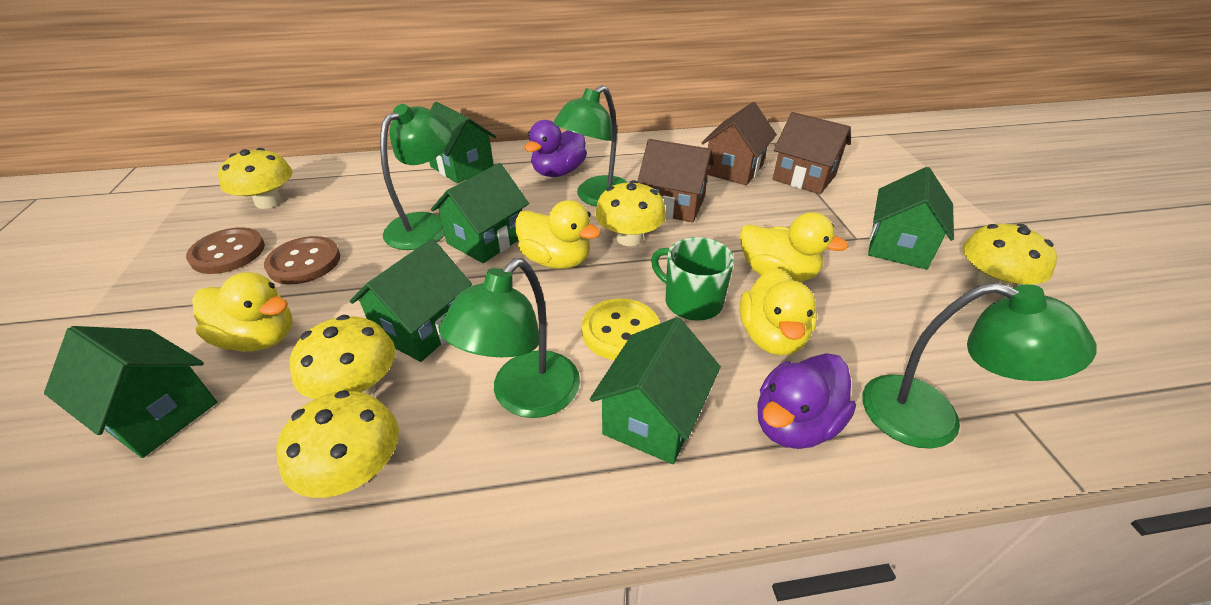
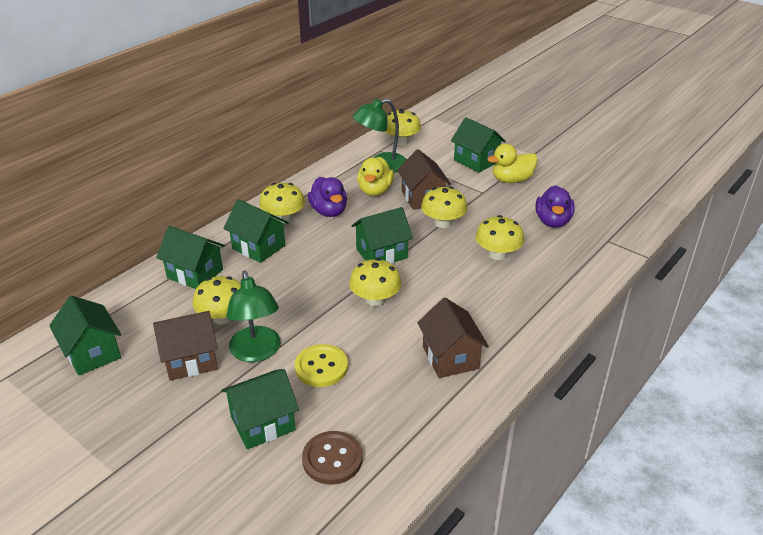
brown button: [186,227,265,274] [264,236,340,284] = 2 -> [302,431,362,485] = 1
green lamp: [380,104,452,250] [439,258,580,418] [553,85,627,207] [863,283,1096,449] = 4 -> [227,271,281,362] [353,99,407,172] = 2
green mug: [651,237,734,321] = 1 -> none = 0
yellow duck: [192,272,293,352] [515,200,601,269] [740,212,849,282] [740,268,817,355] = 4 -> [357,157,394,196] [487,144,538,183] = 2
yellow mushroom: [218,148,293,209] [276,390,399,498] [290,315,395,399] [595,180,666,246] [962,224,1057,294] = 5 -> [193,276,241,325] [259,183,305,224] [349,258,402,306] [385,109,421,145] [421,186,467,228] [475,215,524,260] = 6

